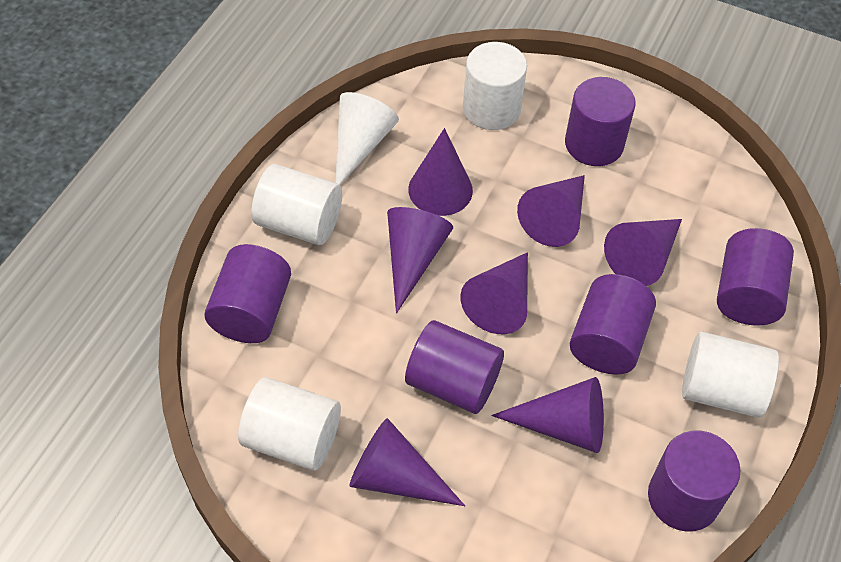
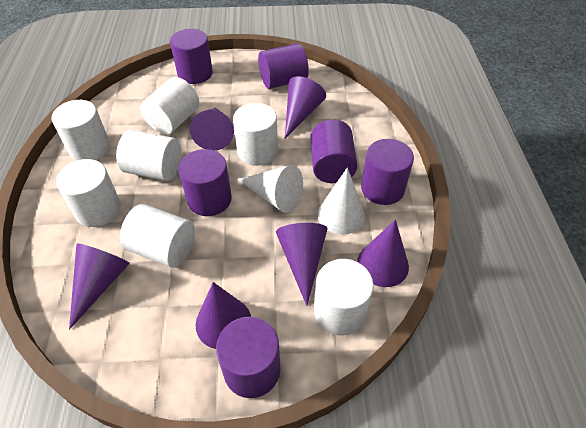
purple cone: [349,418,465,506] [387,207,453,313] [408,128,473,216] [460,252,528,334] [491,377,604,453] [517,175,585,247] [604,219,682,286] = 7 -> [69,243,130,330] [190,108,234,151] [196,282,251,349] [276,223,328,306] [285,76,326,138] [357,219,409,287] = 6
white cone: [335,92,399,185] = 1 -> [237,165,303,213] [317,167,365,234] = 2
white cylinder: [238,377,341,471] [251,164,342,245] [463,42,527,130] [682,331,779,418] = 4 -> [52,100,110,161] [56,159,121,227] [116,130,181,181] [120,204,195,268] [140,77,199,135] [233,103,278,166] [314,259,374,335] = 7

